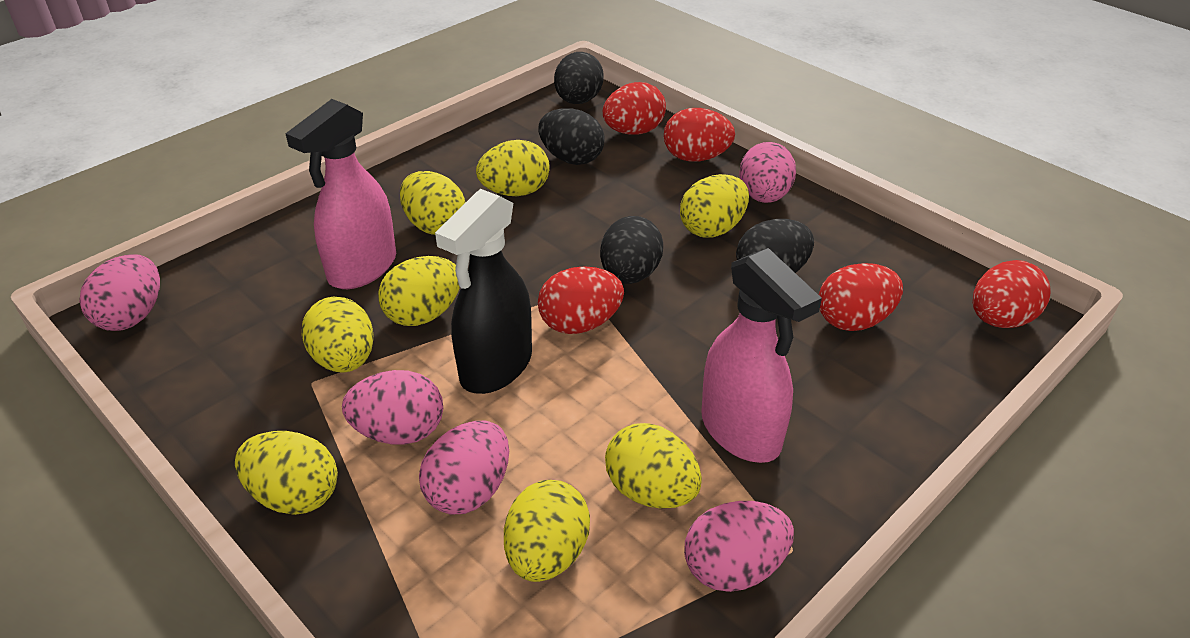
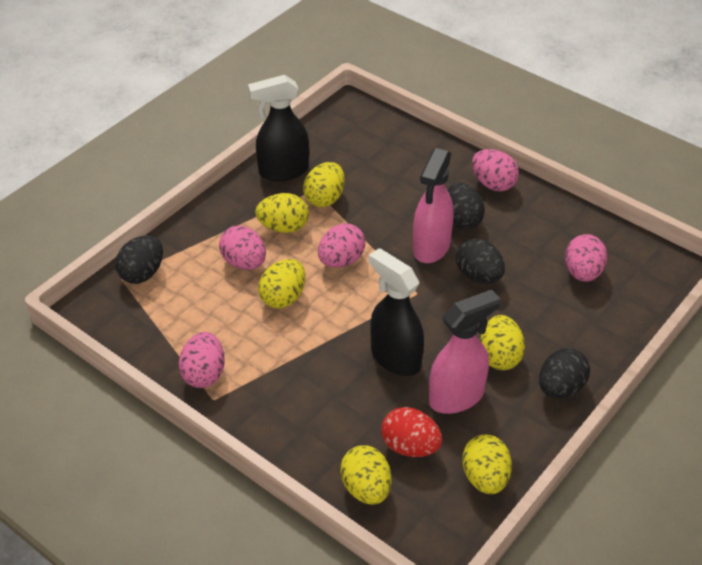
black spray bottle: [435,189,532,394] = 1 -> [248,75,309,181] [369,248,424,376] = 2
red egg: [538,266,624,334] [603,82,666,135] [664,108,735,162] [818,263,903,331] [973,260,1051,328] = 5 -> [381,407,442,457] = 1
yellow egg: [235,431,338,515] [301,297,374,373] [378,256,460,326] [400,171,465,235] [476,140,550,196] [504,480,590,582] [605,423,702,508] [680,174,749,238] = 8 -> [255,193,309,233] [258,259,306,308] [303,162,345,207] [340,445,391,505] [462,434,512,494] [480,315,525,370] = 6

